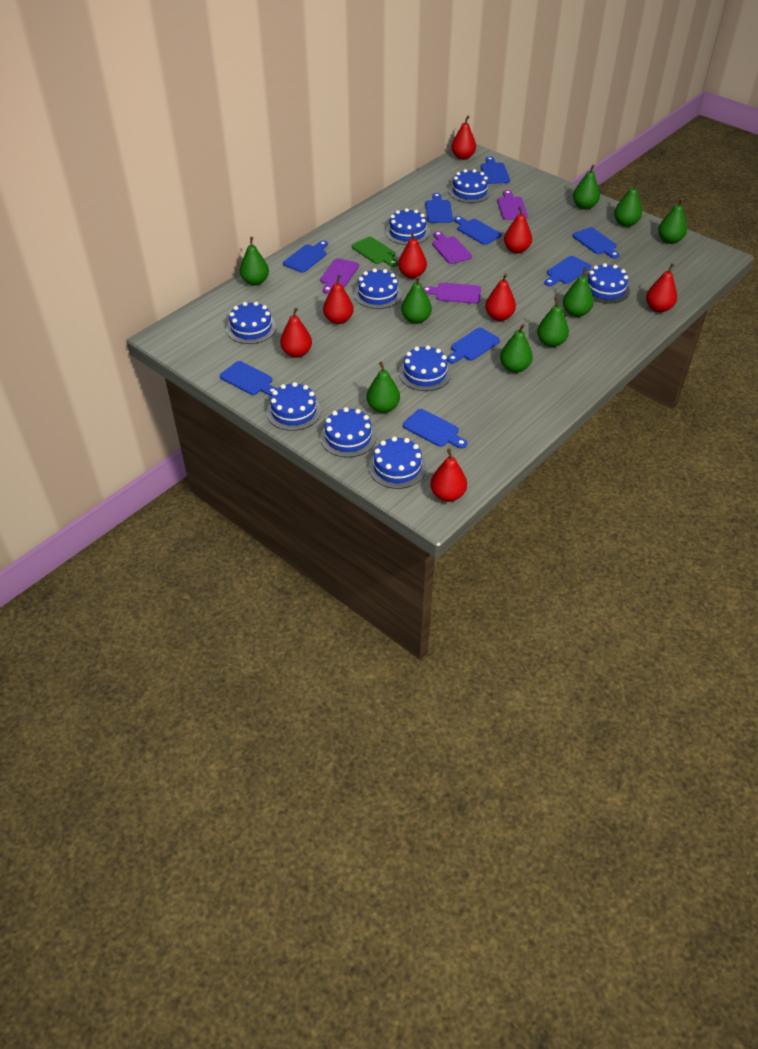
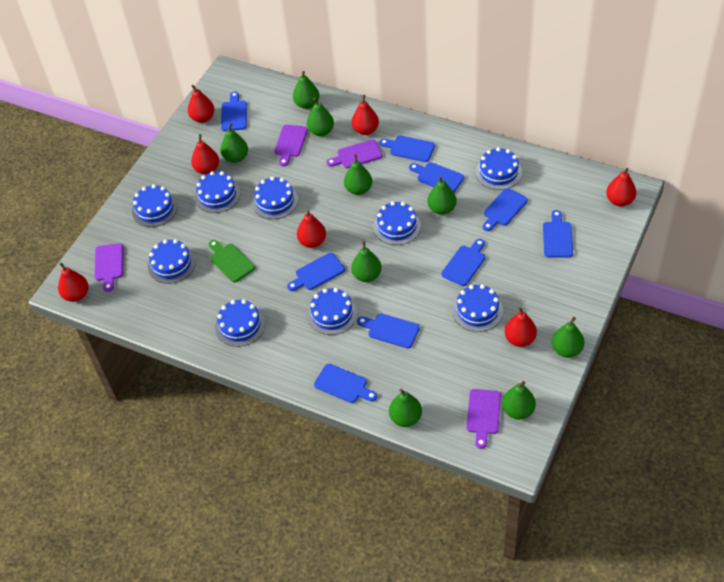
red pear: [280,308,312,358] [323,275,354,324] [398,232,427,279] [430,449,467,502] [451,115,476,160] [485,273,516,321] [504,206,532,253] [646,263,677,312] = 8 -> [58,262,89,302] [188,84,215,123] [191,134,219,174] [297,210,326,248] [352,95,379,135] [505,307,537,347] [606,168,636,206] = 7

